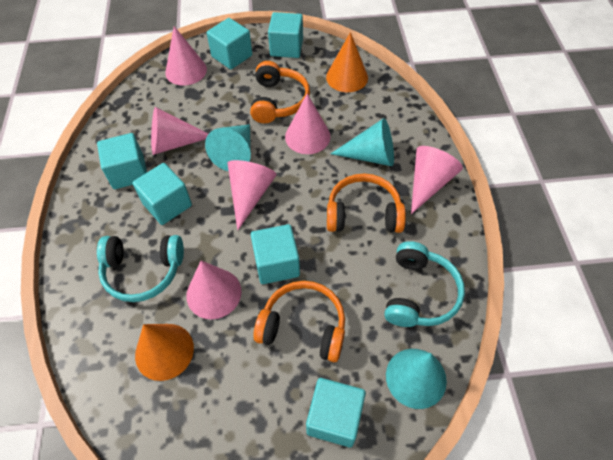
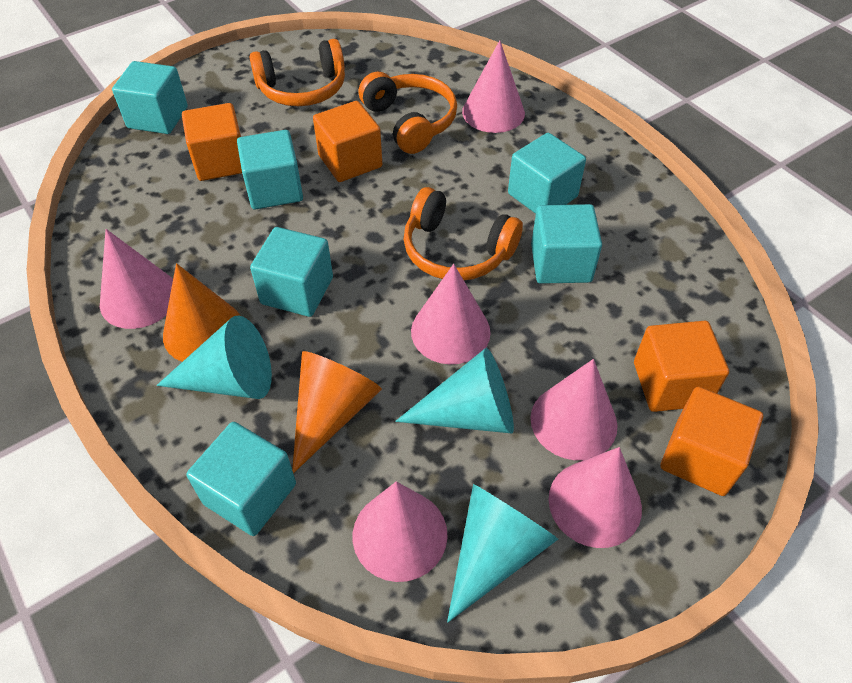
orange cube: none = 0 -> [182,103,242,181] [313,101,382,182] [634,321,729,412] [660,387,763,496] = 4
turquoise headphones: [97,235,184,302] [384,241,465,327] = 2 -> none = 0

